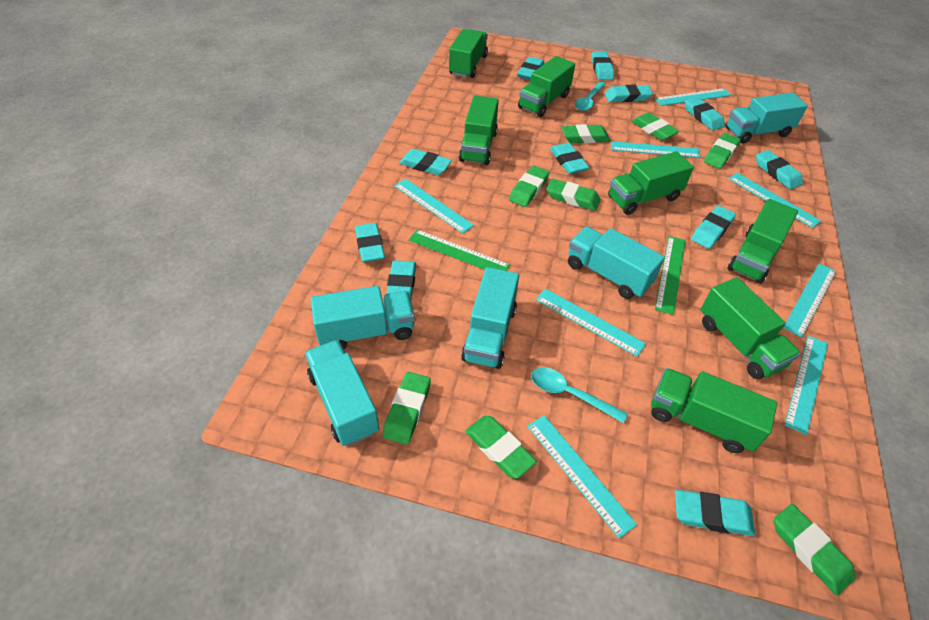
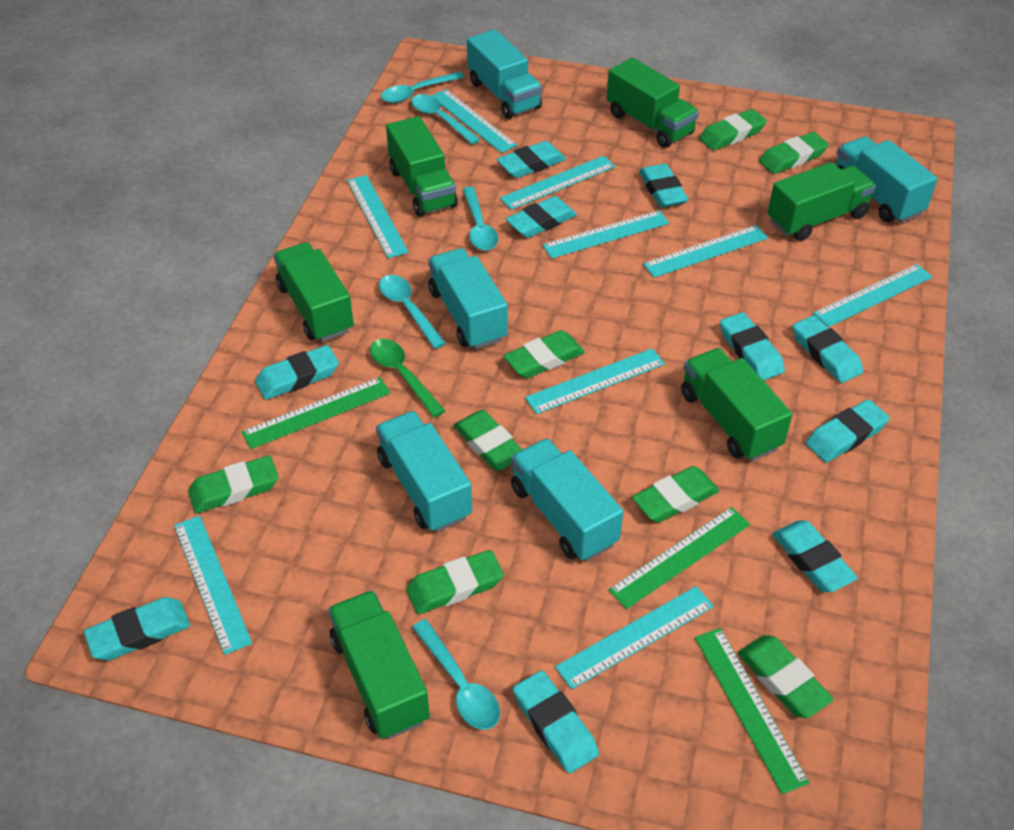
green ruler: [409,229,510,271] [655,236,686,315] = 2 -> [241,377,390,449] [608,507,750,609] [695,628,810,794] = 3
green spoon: none = 0 -> [370,339,445,418] = 1
green truck: [449,29,488,78] [459,95,499,165] [518,56,575,117] [608,151,694,215] [651,368,777,453] [700,277,801,379] [728,199,798,284] = 7 -> [274,242,354,342] [328,590,430,739] [386,116,458,217] [607,58,699,148] [681,348,792,461] [768,162,876,241] = 6
turquoise eraser: [355,223,385,262] [387,260,416,299] [399,149,452,175] [517,57,544,80] [550,143,590,174] [592,52,614,80] [605,85,653,102] [675,490,755,536] [685,97,725,130] [691,205,736,249] [756,150,803,189] = 11 -> [84,597,190,660] [255,345,339,400] [496,141,566,178] [506,196,577,238] [513,670,599,773] [639,164,688,208] [720,312,785,381] [772,520,858,592] [792,315,863,383] [805,399,890,462] = 10
turquoise ruler: [394,179,474,234] [527,415,637,538] [536,288,646,357] [611,141,701,158] [655,88,731,106] [728,173,821,228] [783,263,836,337] [785,335,828,435] = 8 -> [174,516,252,655] [347,175,409,258] [431,89,517,153] [500,156,616,210] [525,348,665,414] [542,210,669,259] [555,586,714,689] [643,225,768,278] [813,264,933,327] = 9
turquoise spoon: [531,367,628,423] [575,81,606,111] = 2 -> [379,275,446,349] [381,72,465,103] [411,94,480,145] [412,619,500,730] [462,187,498,251] = 5

